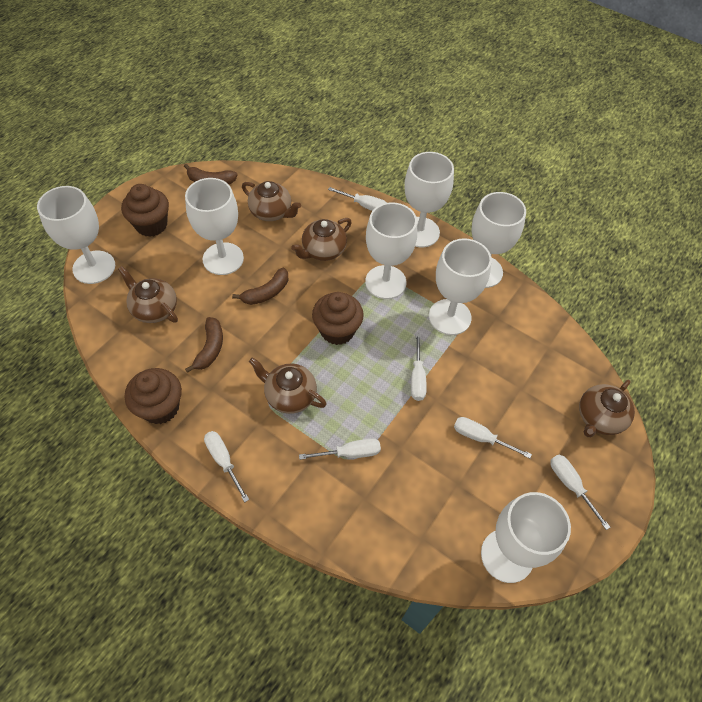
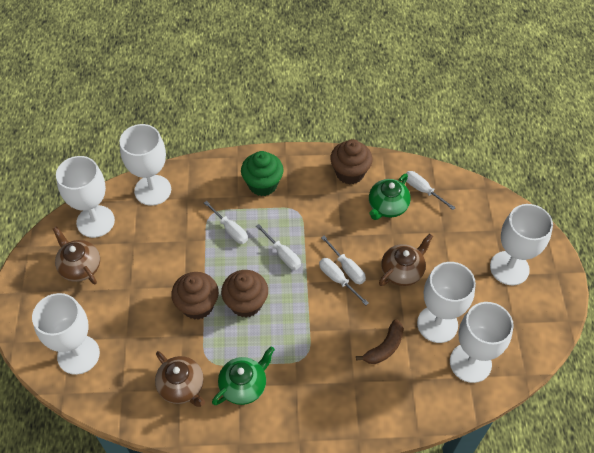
brown banana: [184,164,237,184] [185,317,223,373] [232,268,288,305] = 3 -> [356,320,404,364] = 1
brown teapot: [118,266,178,323] [242,181,301,221] [249,357,327,414] [291,218,352,261] [579,379,635,437] = 5 -> [53,226,100,285] [155,351,205,407] [379,234,433,286] = 3
green cupcake: none = 0 -> [241,151,284,196] = 1
green teapot: none = 0 -> [212,346,275,405] [369,174,411,220] = 2
white goblet: [37,186,115,284] [185,178,244,275] [365,202,417,299] [404,152,454,247] [429,238,492,335] [472,192,526,288] [481,492,571,583] = 7 -> [32,293,100,375] [56,156,115,238] [120,124,171,206] [417,262,476,343] [450,302,514,383] [490,204,553,285] = 6
white screwdriver: [204,431,249,502] [299,438,381,460] [328,187,387,211] [411,334,427,401] [454,417,532,459] [550,455,611,530] = 6 -> [204,201,248,244] [256,224,301,270] [319,258,369,305] [321,236,366,284] [406,171,455,210] = 5

